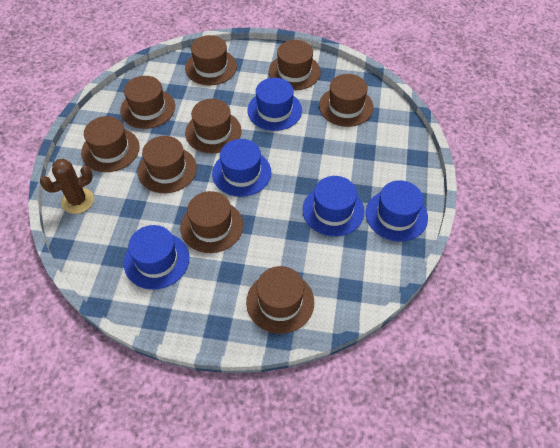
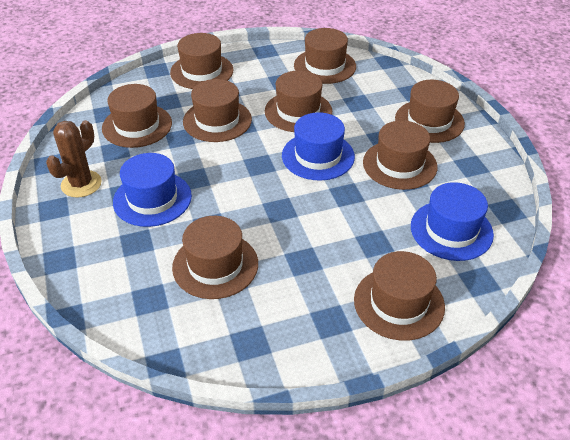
blue hat: [124,225,189,290] [212,139,271,197] [247,78,302,131] [303,176,364,236] [366,180,428,242] = 5 -> [113,153,192,227] [282,112,355,181] [411,182,494,261] = 3

